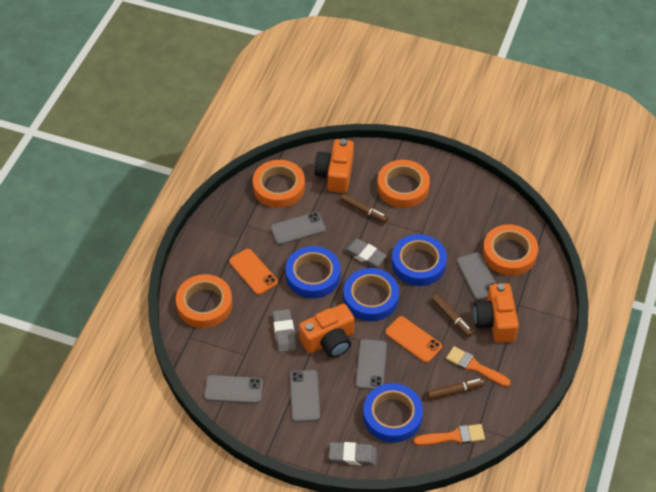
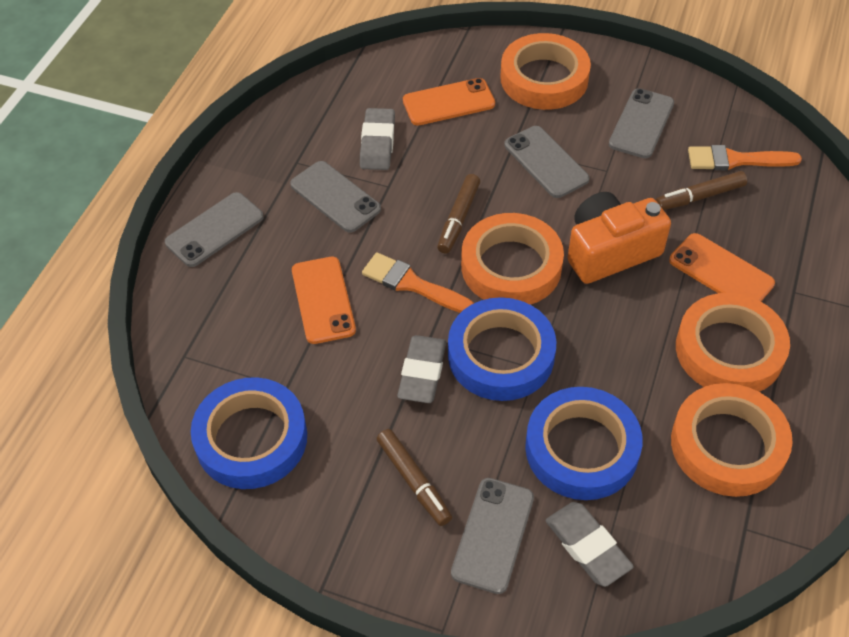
blue tape: [285,246,341,298] [343,268,399,321] [363,383,423,443] [392,234,447,286] = 4 -> [191,377,307,489] [448,297,557,401] [525,387,642,500] = 3
orange camera: [299,304,354,358] [314,139,354,193] [473,283,519,343] = 3 -> [567,192,671,284] = 1
orange phone: [229,249,278,295] [385,316,442,363] = 2 -> [292,257,356,344] [403,78,495,126] [669,233,775,301] = 3

